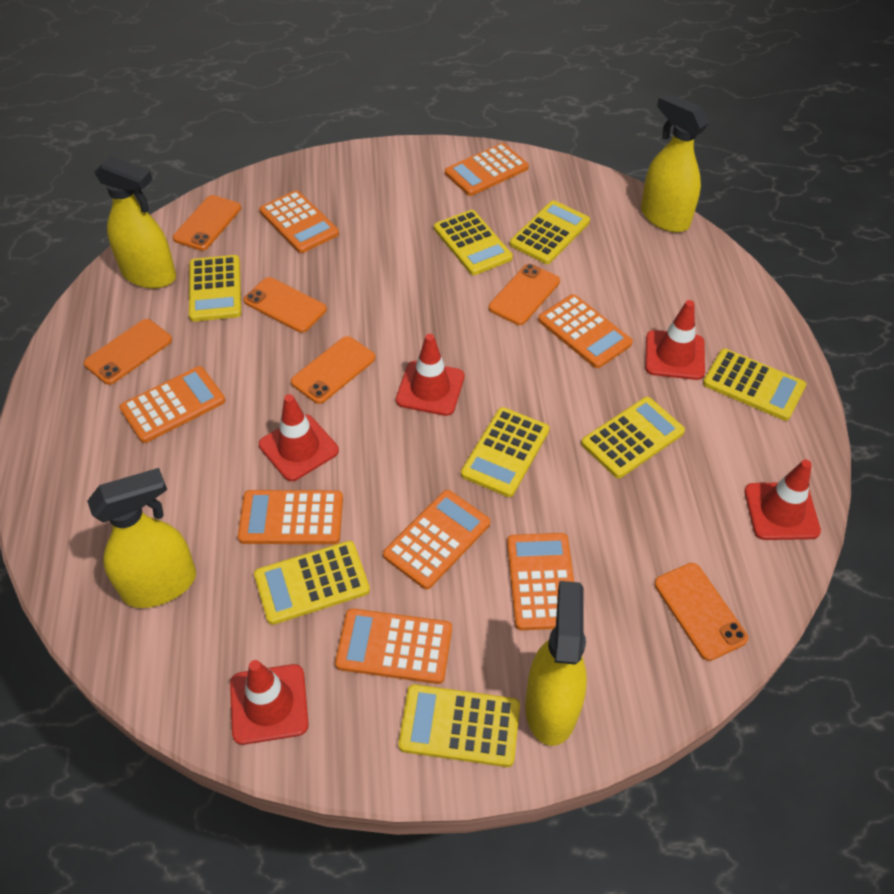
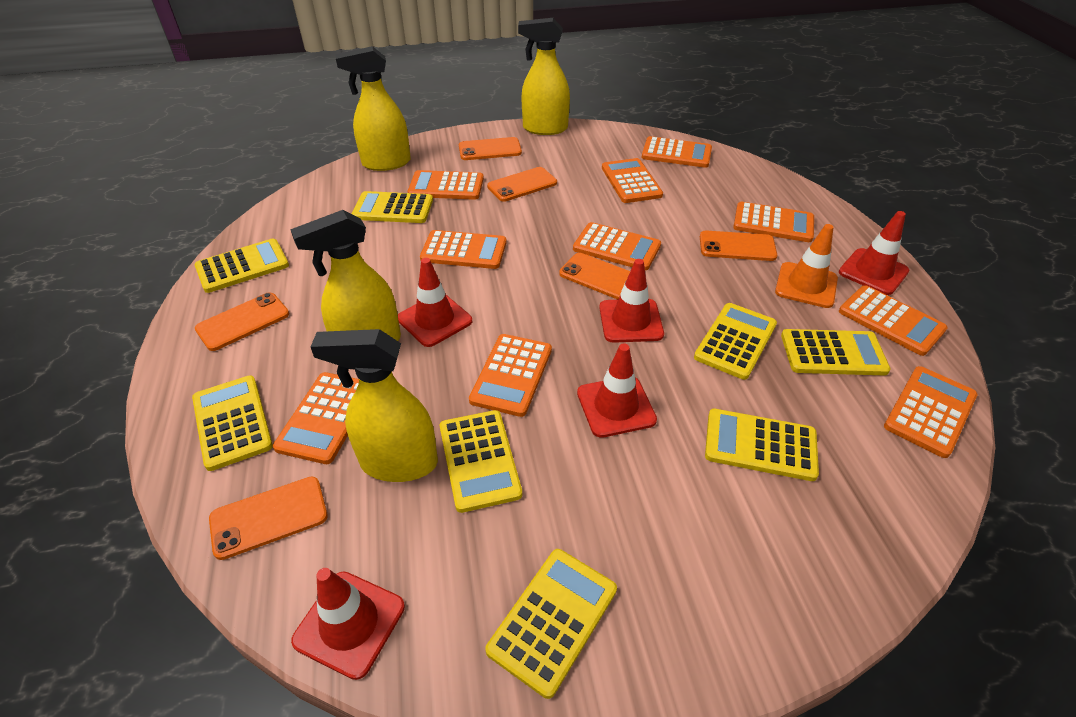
orange calculator: [119,366,225,443] [238,490,343,544] [259,190,339,253] [335,608,452,684] [383,490,490,589] [445,143,529,196] [507,533,574,630] [538,294,633,368] = 8 -> [273,372,359,464] [408,170,484,200] [420,230,507,269] [469,334,552,417] [573,222,661,271] [602,158,663,203] [642,136,712,168] [733,202,814,242] [839,285,948,356] [884,366,977,458] = 10
orange traffic cone: none = 0 -> [775,224,838,308] = 1

